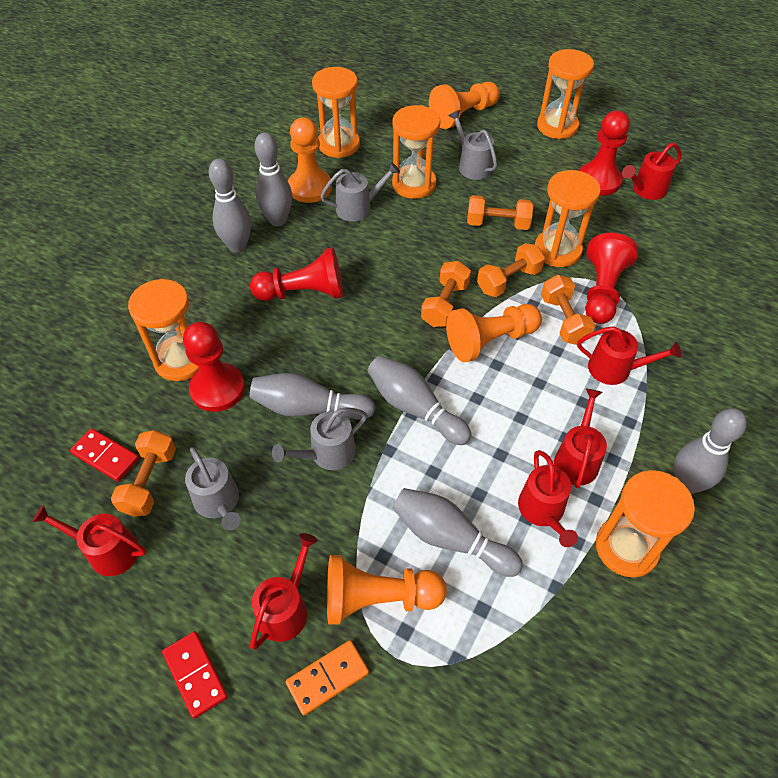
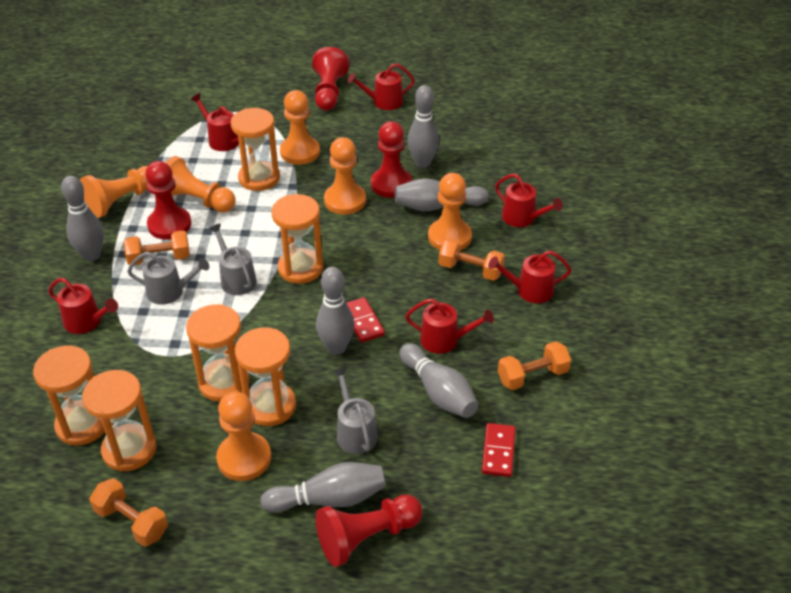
grey watering can: [185,447,241,530] [272,408,367,470] [320,162,400,222] [448,110,497,180] = 4 -> [127,252,209,305] [209,223,257,295] [333,367,378,454] = 3
orange domino: [285,640,369,715] = 1 -> none = 0
orange dumbbell: [111,430,176,517] [421,261,471,327] [467,195,533,230] [477,243,545,297] [541,275,595,345] = 5 -> [89,478,168,546] [124,230,190,265] [439,238,505,281] [498,341,571,390] = 4
orange pawn: [288,117,332,203] [327,555,447,624] [429,82,500,129] [446,304,542,362] = 4 -> [80,166,148,218] [166,156,235,213] [216,392,271,481] [280,90,320,165] [324,137,366,215] [428,173,472,250] = 6

